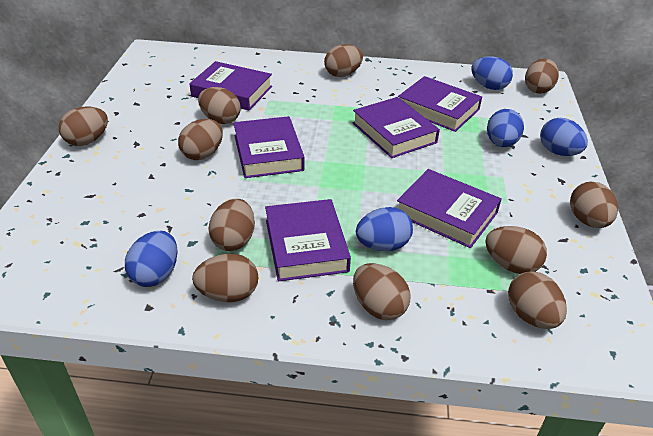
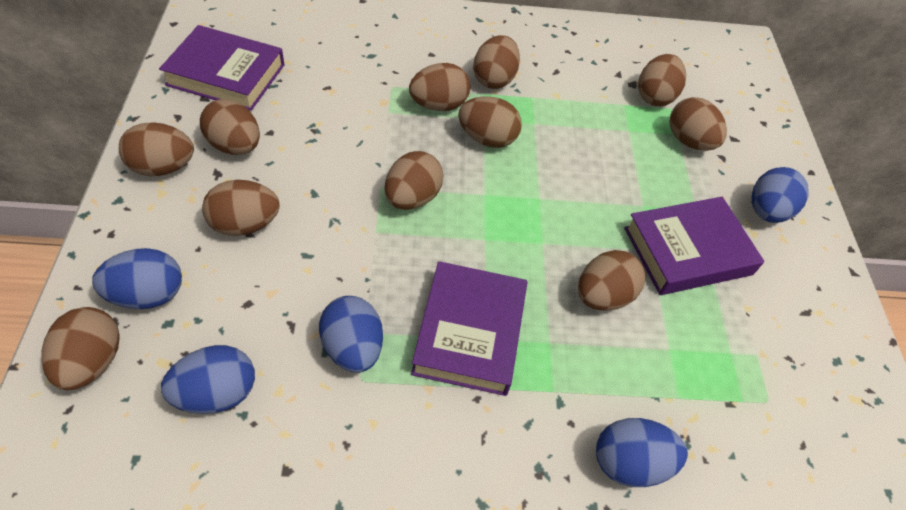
purple book: [189,61,272,110] [233,116,305,178] [265,199,351,281] [352,97,440,158] [397,169,502,248] [398,76,482,132] = 6 -> [159,25,285,111] [411,261,527,396] [624,197,764,295] = 3

